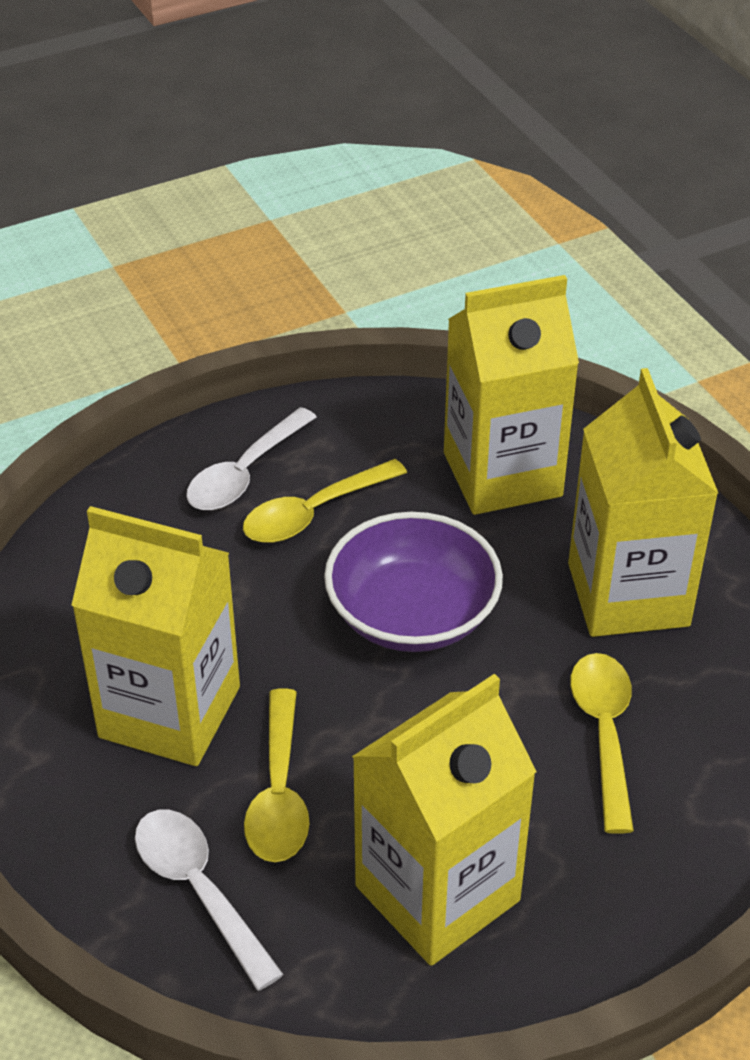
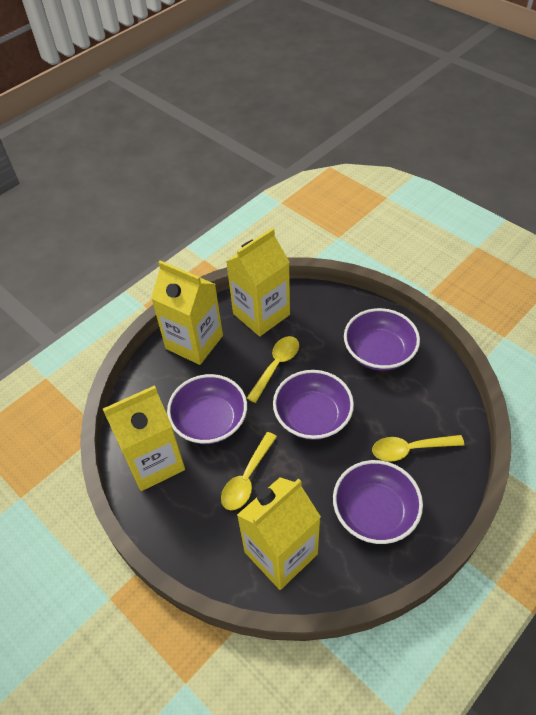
purple bowl: [324,512,503,652] = 1 -> [167,374,247,444] [273,370,354,440] [333,460,423,544] [344,308,420,371] = 4
white spoon: [135,810,284,991] [186,407,317,510] = 2 -> none = 0

